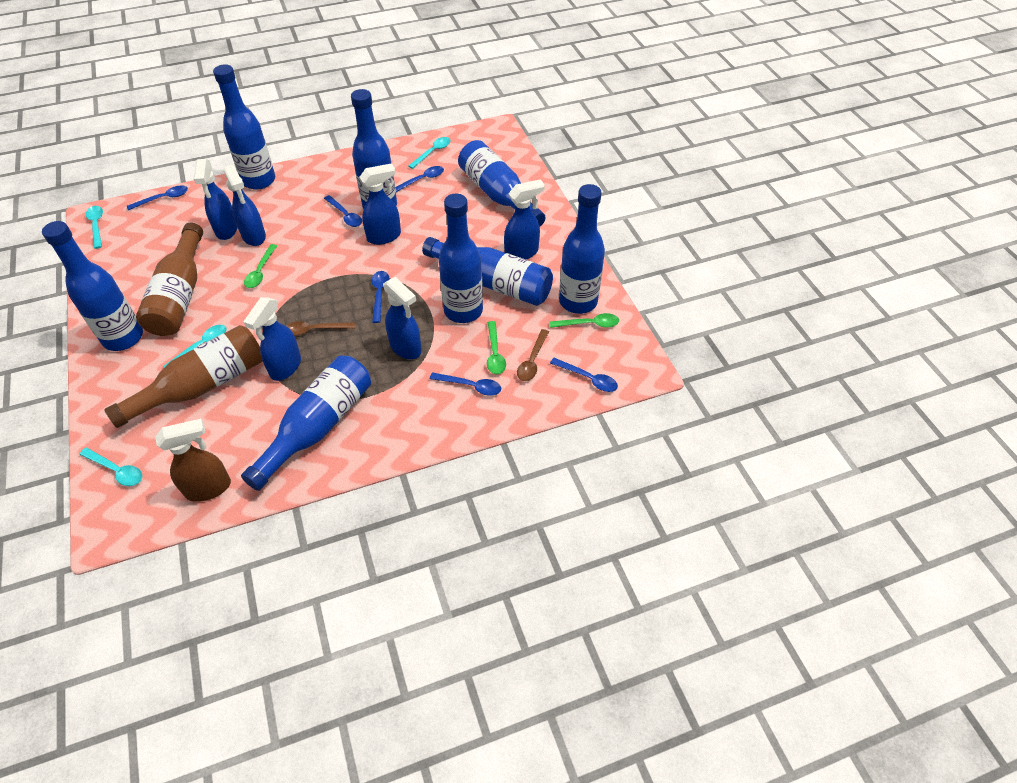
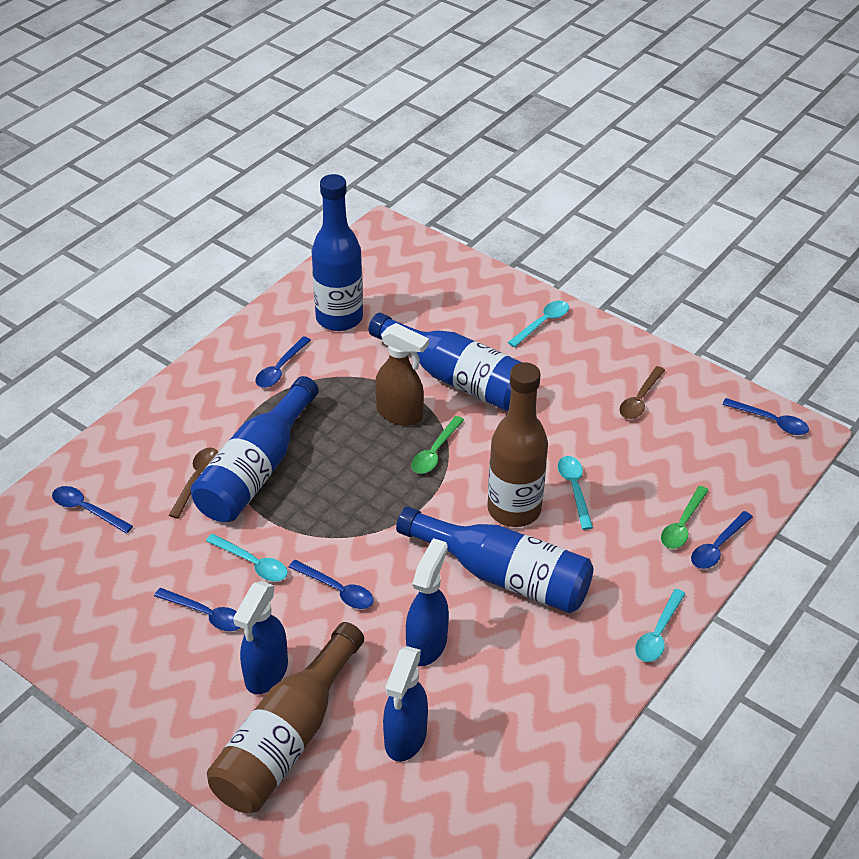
blue bottle: [42,221,143,351] [213,64,275,190] [241,355,371,491] [351,89,397,209] [422,237,553,306] [439,194,483,323] [458,140,546,226] [559,184,605,314] = 8 -> [191,376,319,522] [312,174,363,331] [369,313,523,411] [396,506,594,613] = 4
blue spray bottle: [194,159,238,240] [224,165,266,246] [243,297,301,381] [360,163,401,245] [383,277,422,359] [504,179,545,260] = 6 -> [233,581,288,694] [383,646,428,762] [406,538,449,666] = 3
green spoon: [244,244,277,288] [487,321,506,374] [550,313,619,328] = 3 -> [411,416,464,474] [661,486,709,549] = 2

